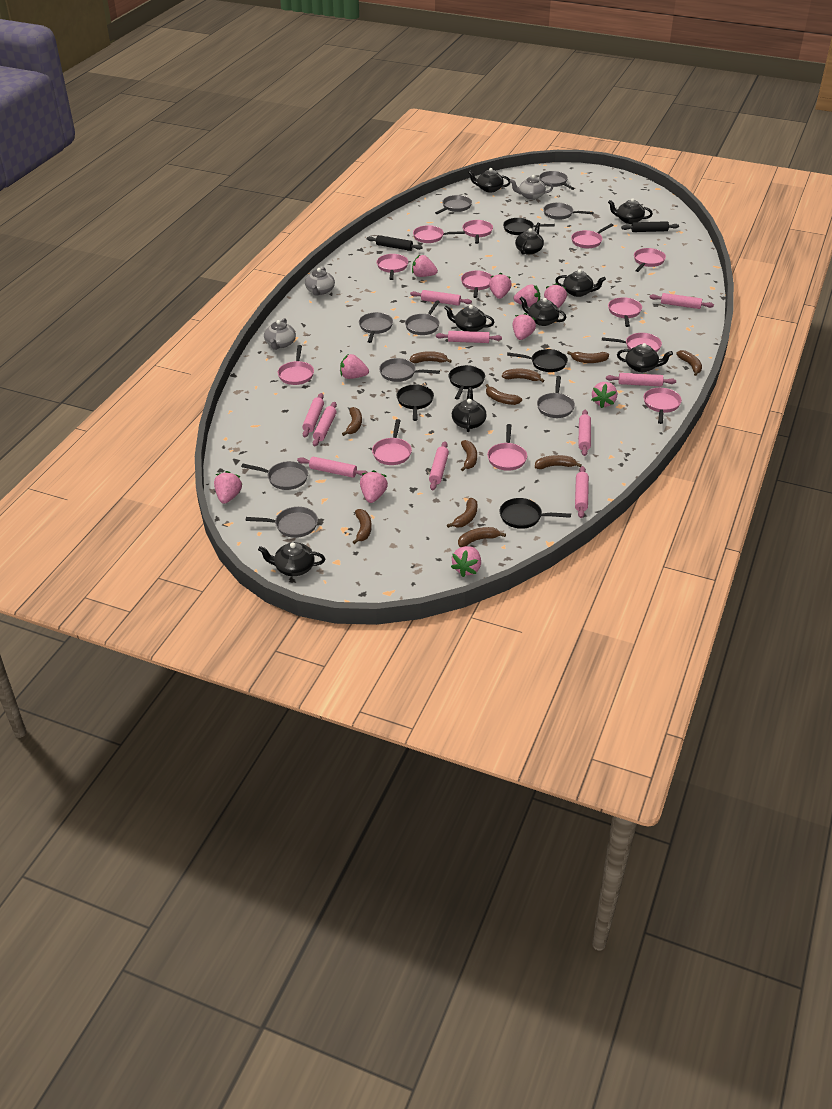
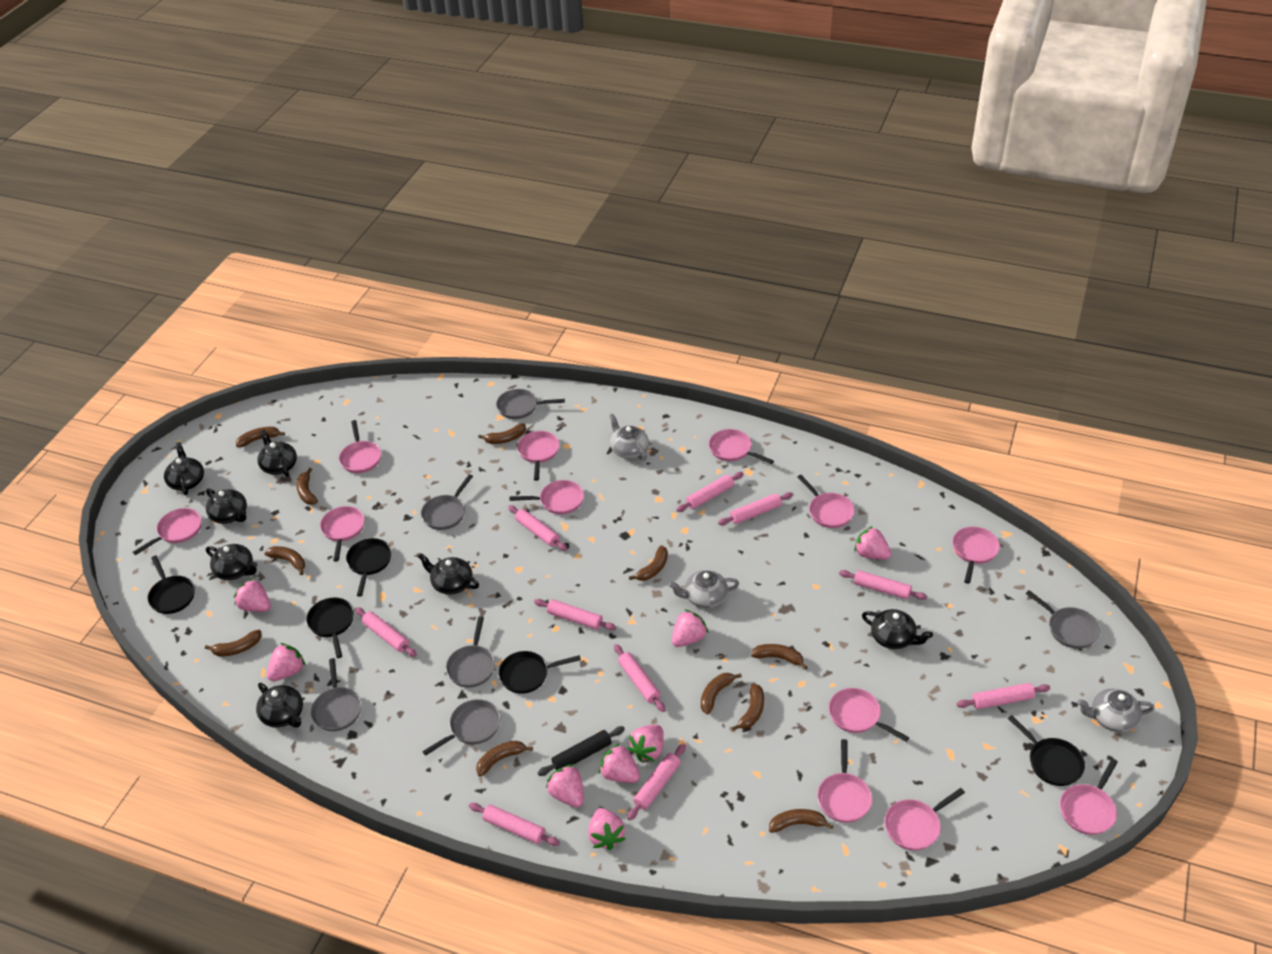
black rolling pin: [367,235,422,251] [621,221,679,232] = 2 -> [538,726,625,776] = 1
black teapot: [258,542,325,576] [444,305,494,332] [452,387,487,432] [468,168,511,193] [515,223,544,255] [519,296,567,326] [555,269,606,297] [608,198,653,224] [617,343,673,372] = 9 -> [164,442,204,495] [206,488,247,524] [206,544,258,580] [256,683,303,728] [257,429,297,477] [418,553,479,595] [862,609,933,649] = 7
grey pan: [241,461,308,490] [246,507,318,538] [359,312,393,343] [379,358,440,382] [405,300,440,335] [435,195,472,214] [537,376,575,418] [539,171,575,190] [543,203,594,220] = 9 -> [311,658,361,731] [421,474,473,530] [422,699,501,756] [446,616,495,688] [496,389,565,419] [1026,590,1100,649] = 6
pink strawberry: [214,471,243,504] [340,354,369,379] [360,470,388,503] [412,255,438,277] [451,546,481,577] [489,273,512,299] [513,313,536,340] [514,284,540,307] [544,283,567,308] [592,382,617,408] = 10 -> [234,578,271,612] [267,643,306,681] [546,764,584,808] [588,808,625,850] [599,743,640,783] [628,725,664,762] [672,609,709,647] [854,526,891,560] = 8

